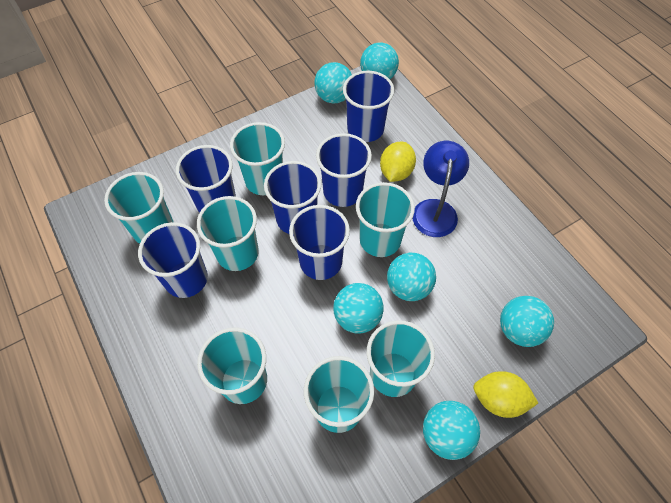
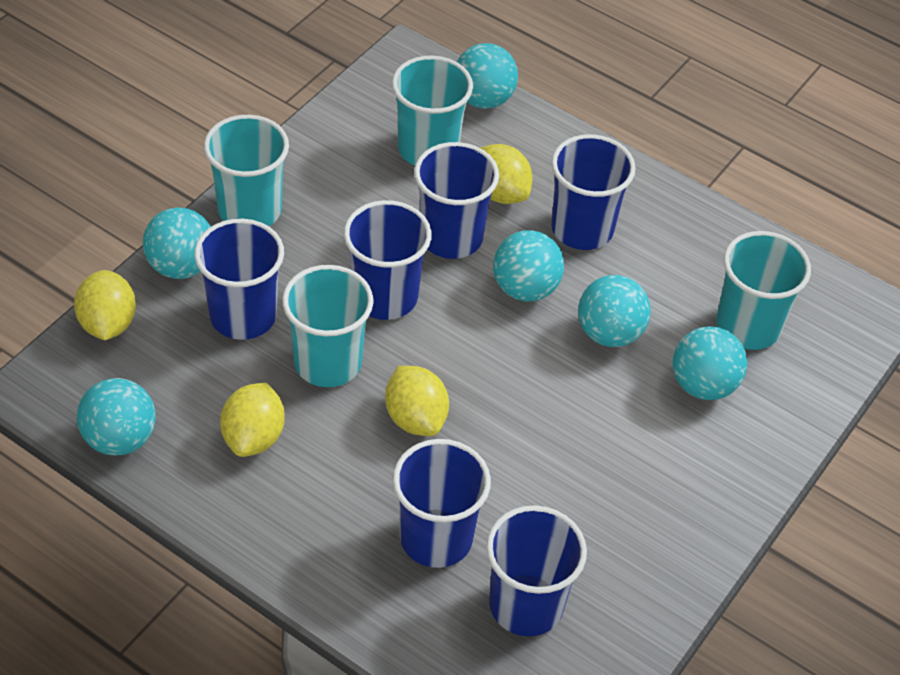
blue lamp: [413,141,469,237] = 1 -> none = 0
turquoise cup: [104,172,173,244] [197,196,259,271] [197,327,267,404] [230,122,285,195] [304,356,374,433] [356,182,415,257] [367,320,435,397] = 7 -> [204,115,289,226] [282,265,374,387] [392,56,473,166] [716,231,811,350] = 4
yellow lemon: [380,142,416,182] [473,371,538,418] = 2 -> [74,270,136,340] [220,382,285,457] [385,366,449,436] [480,144,533,204] = 4

